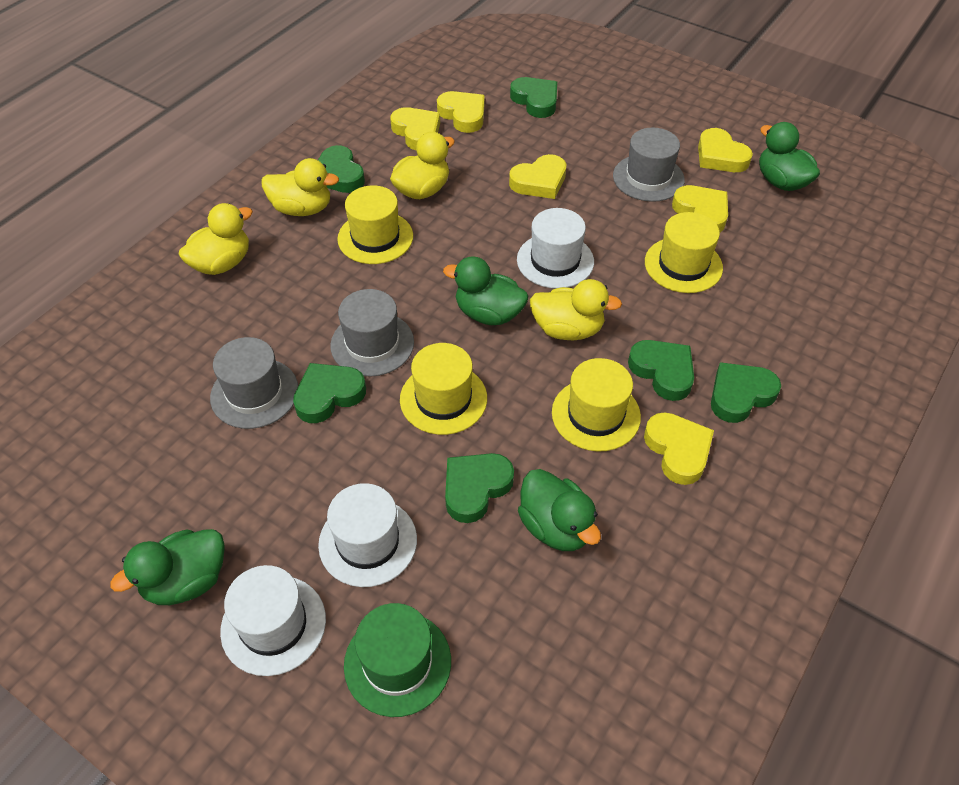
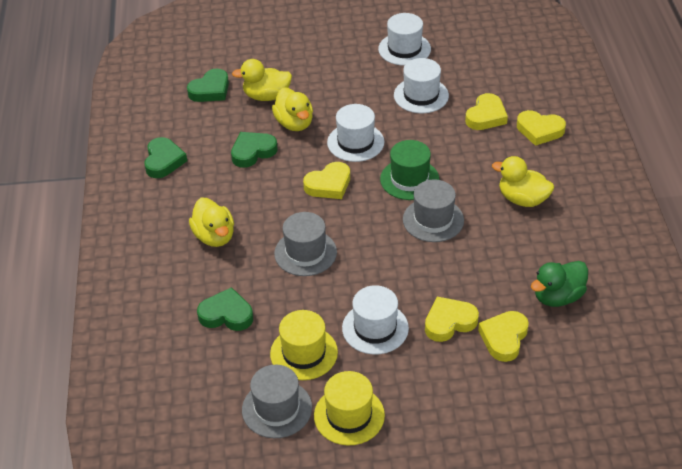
green duck: [110,529,225,605] [443,256,528,325] [518,469,601,551] [759,122,820,191] = 4 -> [531,261,588,307] = 1
green heart: [293,363,366,423] [318,145,365,193] [445,453,514,523] [510,77,557,118] [628,340,694,401] [711,362,781,423] = 6 -> [144,137,187,178] [187,68,229,102] [197,287,253,331] [231,132,277,168] = 4
white hat: [220,565,326,676] [318,483,417,587] [517,208,594,288] = 3 -> [327,104,384,162] [342,285,409,355] [378,13,431,66] [394,58,449,113] = 4
yellow hat: [337,185,413,264] [400,343,487,435] [552,358,641,452] [645,212,723,293] = 4 -> [270,310,338,380] [314,371,385,445] = 2
yellow heart: [390,107,440,150] [437,91,485,133] [509,154,566,199] [644,412,714,485] [672,185,728,232] [698,128,753,172] = 6 -> [303,162,350,199] [425,297,479,342] [465,93,508,130] [478,311,529,362] [517,110,566,146] = 5

